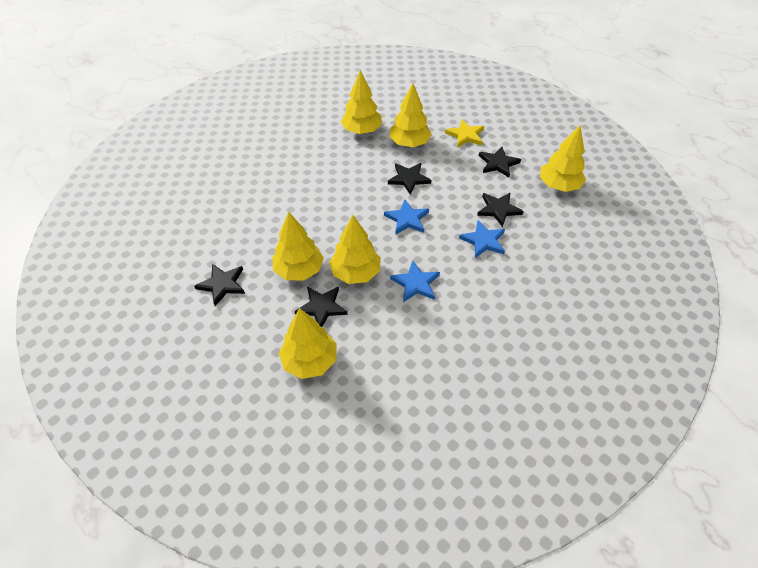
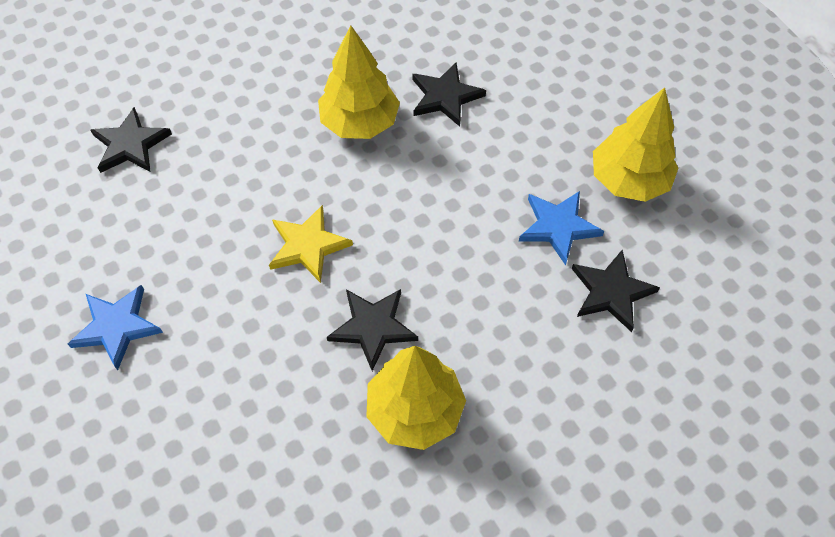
black star: [194,264,245,306] [295,287,348,327] [388,163,431,195] [477,193,524,227] [479,147,521,178] = 5 -> [90,107,172,173] [327,289,418,371] [412,63,486,127] [572,250,660,332] = 4
blue star: [384,199,429,235] [390,261,440,302] [459,220,505,258] = 3 -> [68,285,163,370] [519,191,604,266] = 2
yellow tree: [272,212,324,281] [279,308,337,379] [329,215,381,284] [341,70,382,134] [389,83,432,147] [540,126,586,192] = 6 -> [318,25,400,139] [366,346,466,450] [593,87,678,202] = 3

